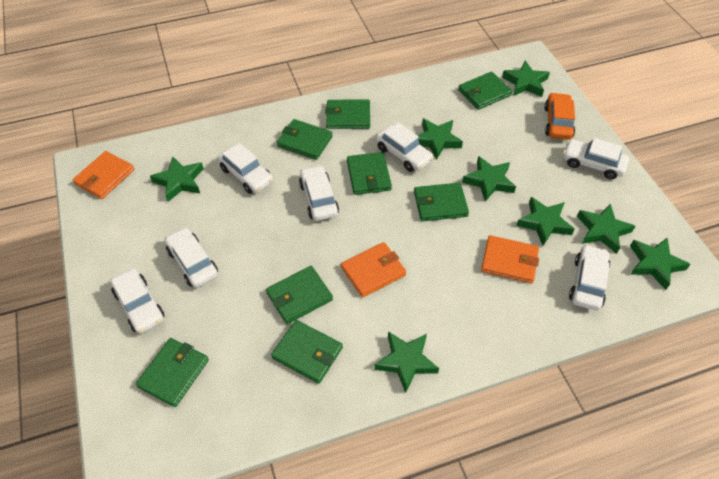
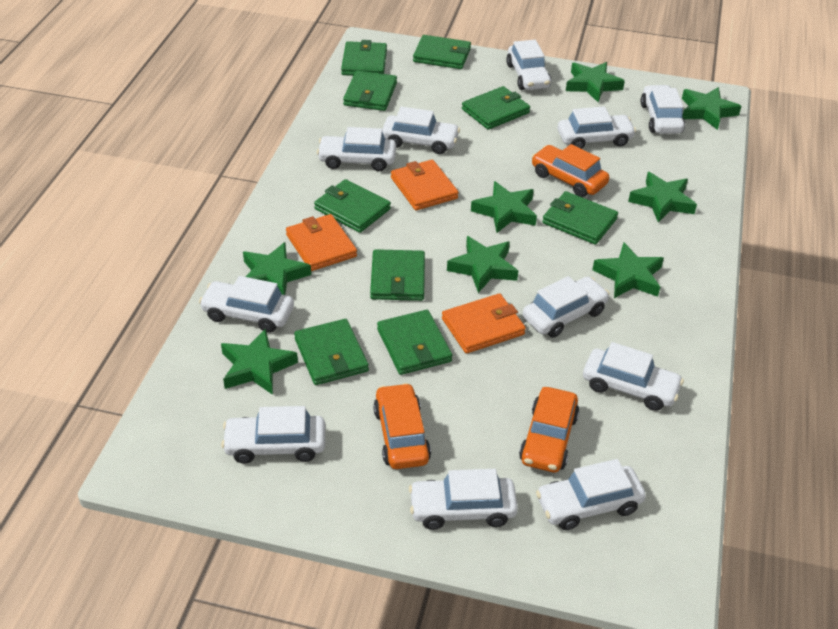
green wallet: [136,338,209,407] [266,266,333,324] [271,320,343,384] [277,119,333,160] [325,100,370,129] [347,152,392,195] [414,183,469,222] [458,72,512,110] = 8 -> [294,319,369,385] [314,179,391,233] [341,40,387,76] [343,70,397,111] [370,249,425,301] [377,310,452,375] [413,35,471,69] [462,86,530,130] [542,191,618,245] = 9
orange car: [544,92,575,140] = 1 -> [373,383,431,469] [519,387,579,472] [532,144,609,197] = 3
white car: [110,268,165,334] [165,227,218,288] [218,143,273,194] [299,165,339,221] [376,122,434,172] [563,138,629,179] [569,244,610,311] = 7 -> [199,276,294,333] [221,406,325,464] [317,127,396,171] [382,107,460,154] [409,469,518,530] [506,40,551,90] [523,276,610,338] [536,459,646,530] [558,106,636,149] [583,342,684,411] [641,85,685,134] = 11

